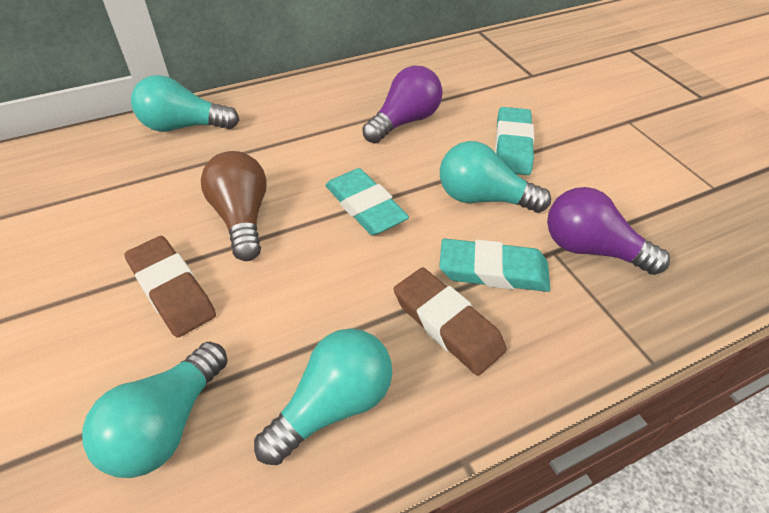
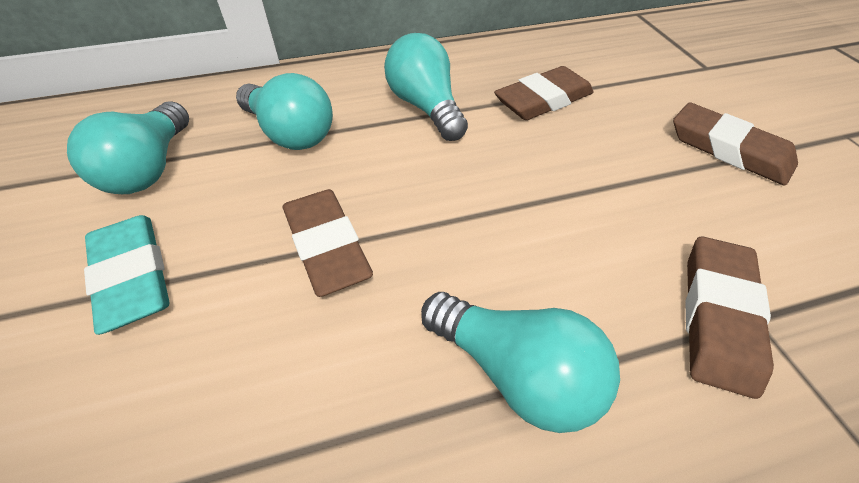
brown eraser: [124,236,216,338] [394,267,507,376] = 2 -> [283,189,373,297] [494,66,593,120] [673,102,798,186] [685,236,774,399] = 4
brown light bulb: [201,151,267,261] = 1 -> none = 0
purple light bulb: [362,66,443,143] [547,187,670,275] = 2 -> none = 0
turquoise eraser: [325,168,409,235] [439,239,550,292] [495,107,534,175] = 3 -> [84,215,170,335] = 1

